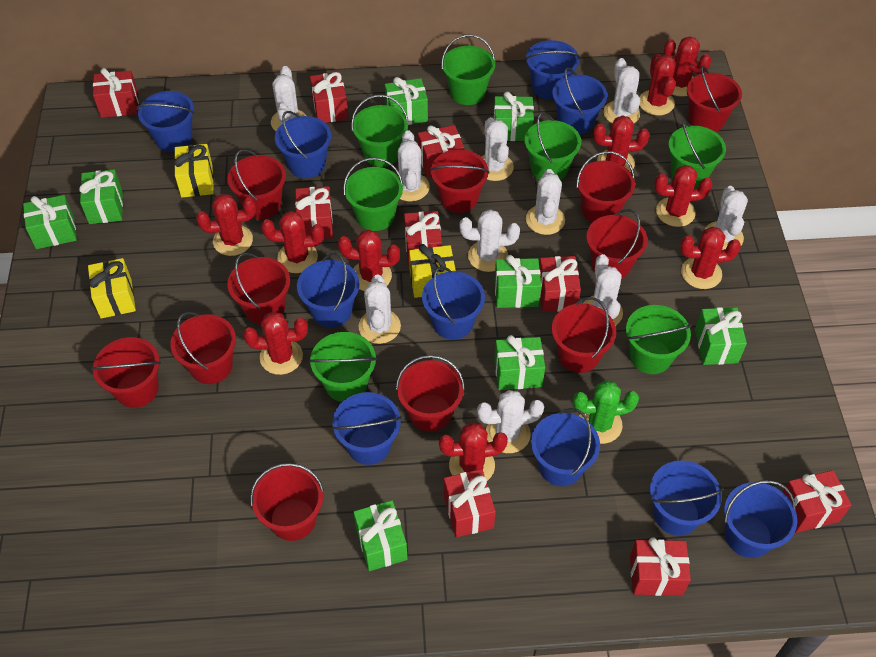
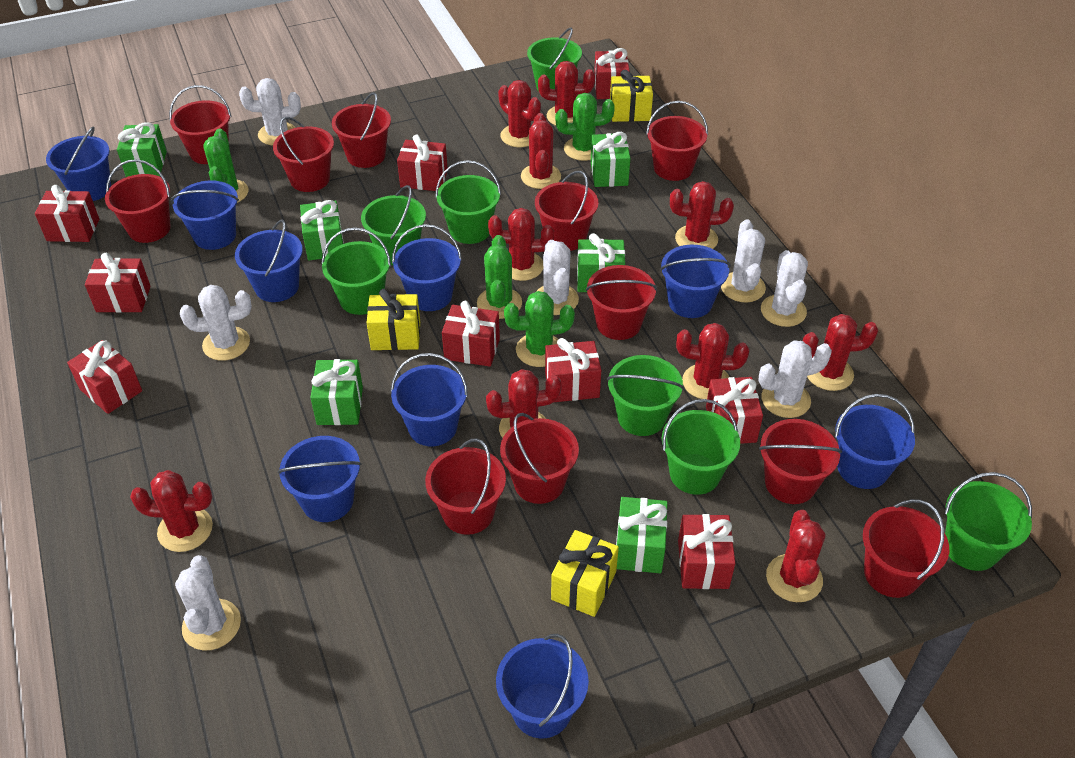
blue bucket: [136,91,195,152] [275,111,331,178] [297,253,360,328] [332,392,402,465] [422,267,485,340] [525,40,580,100] [531,408,600,486] [552,67,607,135] [650,460,723,536] [724,480,797,558] = 10 -> [46,127,111,201] [171,181,239,250] [235,219,303,302] [278,436,361,522] [391,353,468,446] [392,224,462,311] [496,634,589,739] [660,245,731,318] [835,394,915,489] = 9
green cactus: [573,380,639,444] = 1 -> [203,128,249,203] [477,235,522,319] [504,291,575,367] [555,93,615,161] = 4
green gift: [23,195,77,249] [79,169,123,224] [353,500,408,571] [385,77,428,125] [493,92,534,141] [494,255,541,308] [494,335,545,390] [695,307,747,365] = 8 -> [117,122,167,177] [300,200,344,260] [310,359,363,425] [577,233,625,292] [591,132,630,187] [616,497,668,573] = 6
white cactus: [271,66,306,131] [358,274,401,344] [398,130,430,202] [460,209,520,272] [477,390,544,453] [481,117,514,181] [526,169,565,235] [583,254,623,326] [604,58,640,124] [705,186,748,250] = 10 -> [175,555,241,651] [180,285,251,361] [239,78,301,145] [537,240,579,315] [721,219,766,303] [758,340,832,418] [761,250,808,327] = 7

